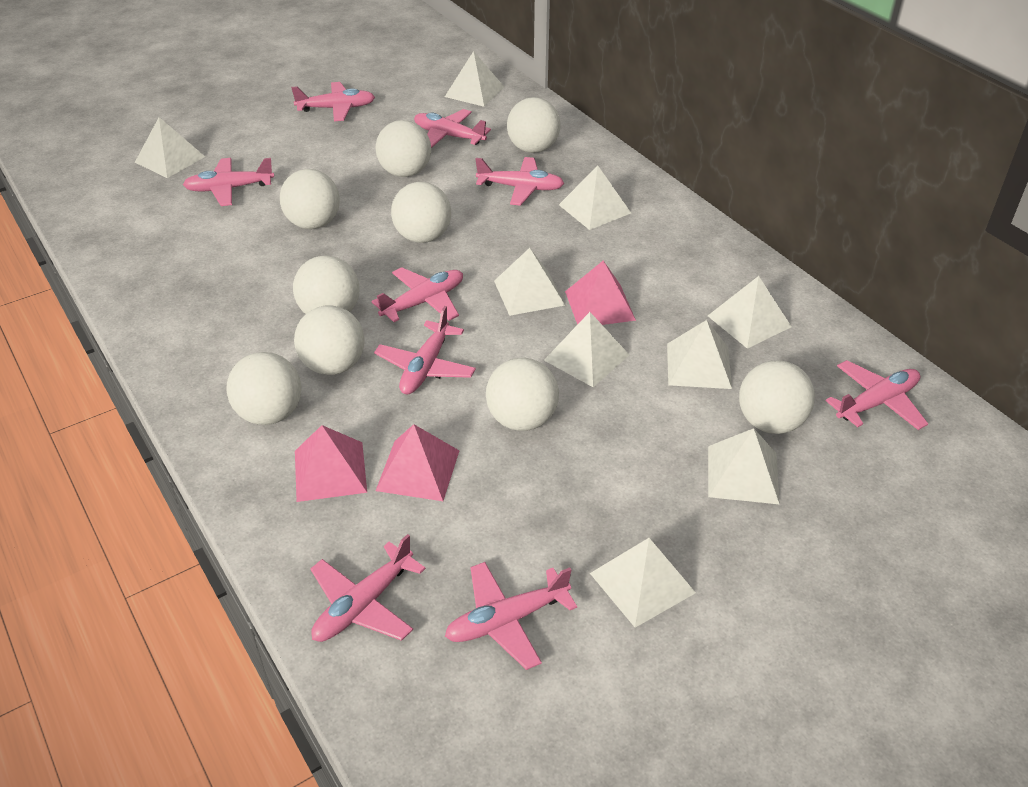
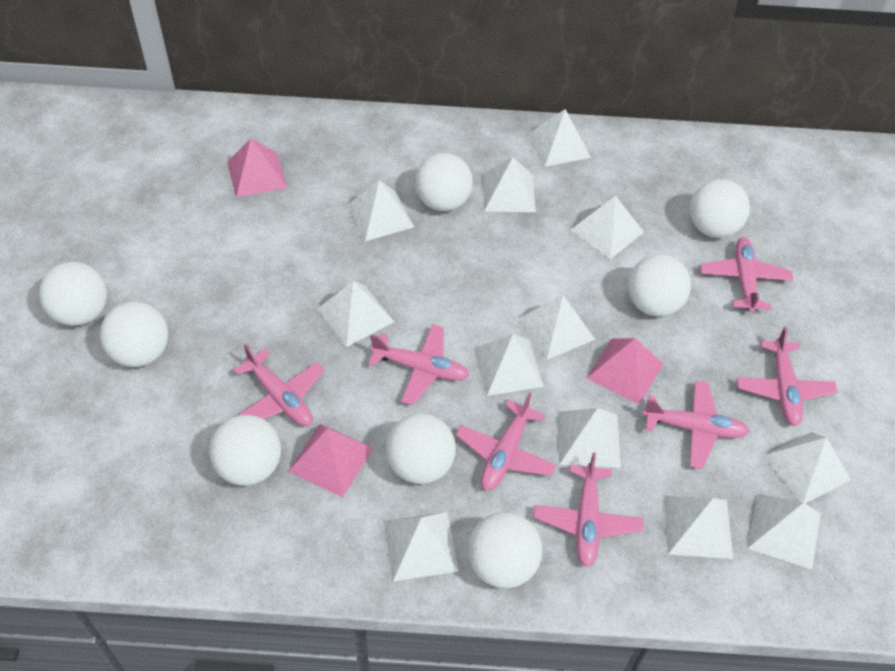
pink plane: [183,158,274,206] [291,82,375,121] [310,534,426,642] [372,267,463,322] [374,306,476,395] [414,109,491,148] [445,562,577,670] [475,157,564,206] [826,360,928,430] = 9 -> [233,344,325,426] [368,324,469,405] [456,392,556,491] [534,452,643,567] [642,380,750,469] [700,237,793,313] [737,327,838,426] = 7
white ball: [227,352,301,425] [280,169,340,229] [293,255,360,314] [294,305,365,375] [375,120,431,177] [391,182,451,243] [486,358,559,431] [507,97,561,153] [739,360,815,434] = 9 -> [39,262,107,326] [100,301,168,367] [209,415,281,486] [386,414,456,484] [415,153,473,211] [468,512,542,588] [628,254,691,316] [690,179,750,238] = 8
white pyramid: [135,117,205,178] [445,51,504,107] [494,248,565,316] [544,312,629,387] [559,165,631,230] [590,538,696,628] [667,320,732,389] [708,276,792,349] [708,428,780,504] = 9 -> [317,281,394,347] [347,180,414,241] [384,512,459,581] [474,334,544,396] [483,157,536,212] [518,295,595,360] [528,109,591,167] [558,408,621,468] [571,196,644,259] [664,496,733,559] [747,494,821,569] [763,432,851,503] = 12

